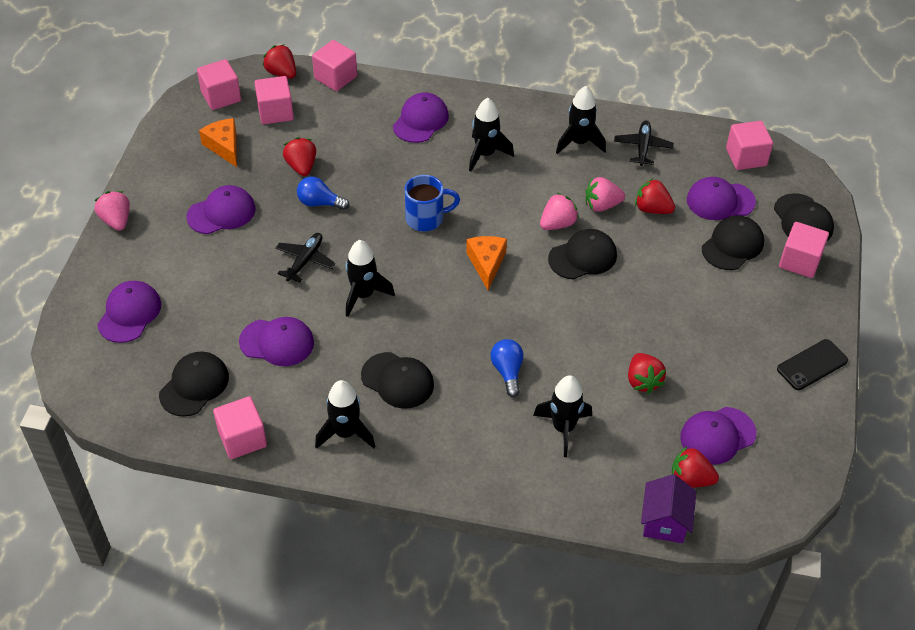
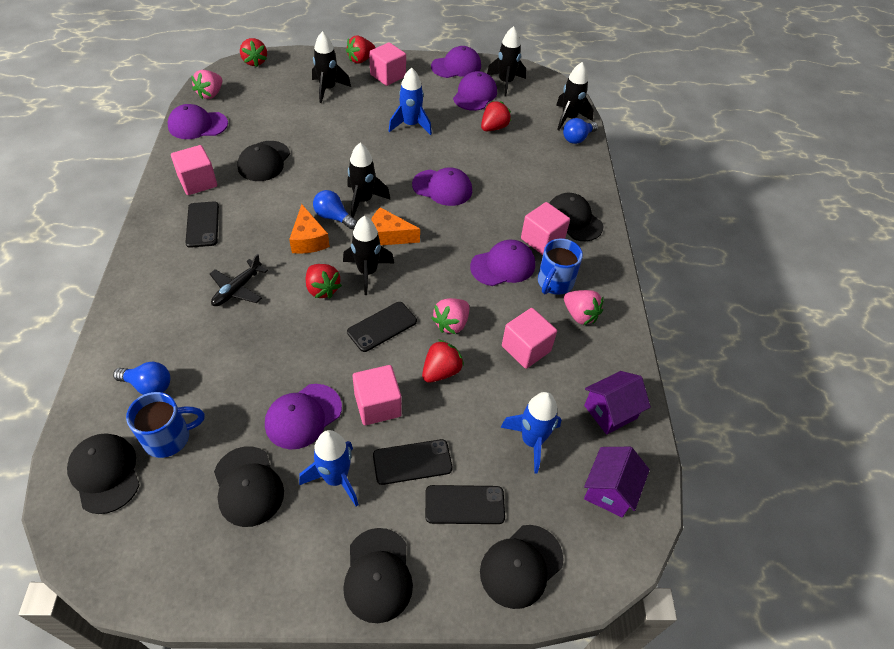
black cap: [159,351,229,417] [361,352,434,409] [548,229,617,280] [702,215,764,270] [774,193,834,241] = 5 -> [67,433,140,514] [214,446,284,527] [237,141,290,181] [343,528,413,623] [480,525,563,609] [549,193,603,241] = 6
black phone: [777,339,848,390] = 1 -> [185,201,219,248] [347,302,417,352] [373,439,453,485] [425,485,505,524] = 4
black plane: [276,233,336,282] [614,121,674,166] = 2 -> [210,254,268,306] = 1
blue light bulb: [297,176,349,210] [490,339,523,397] = 2 -> [113,362,170,395] [313,190,357,229] [563,118,598,144] = 3
blue mug: [405,175,460,231] = 1 -> [126,392,205,458] [538,239,583,295] = 2
blue rocket: none = 0 -> [299,430,359,507] [389,67,432,135] [500,392,562,473] = 3
pink cube: [197,59,241,110] [213,396,267,459] [254,76,294,124] [312,40,357,91] [726,121,773,170] [779,222,829,278] = 6 -> [171,145,217,195] [353,365,402,425] [369,42,406,86] [502,308,557,369] [521,202,570,255] = 5
purple house: [641,474,696,543] = 1 -> [584,371,651,435] [584,447,650,517] = 2

